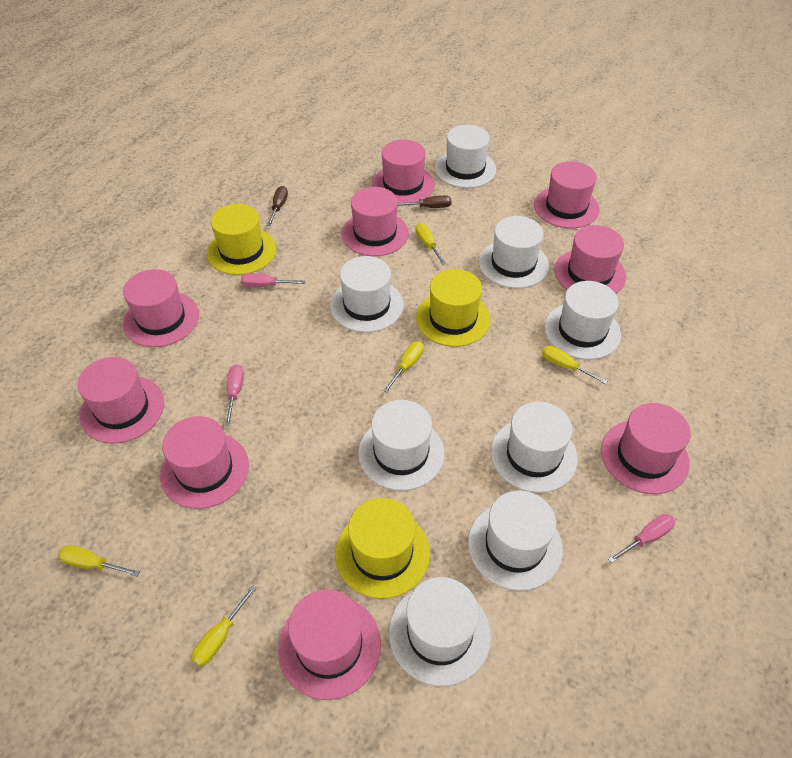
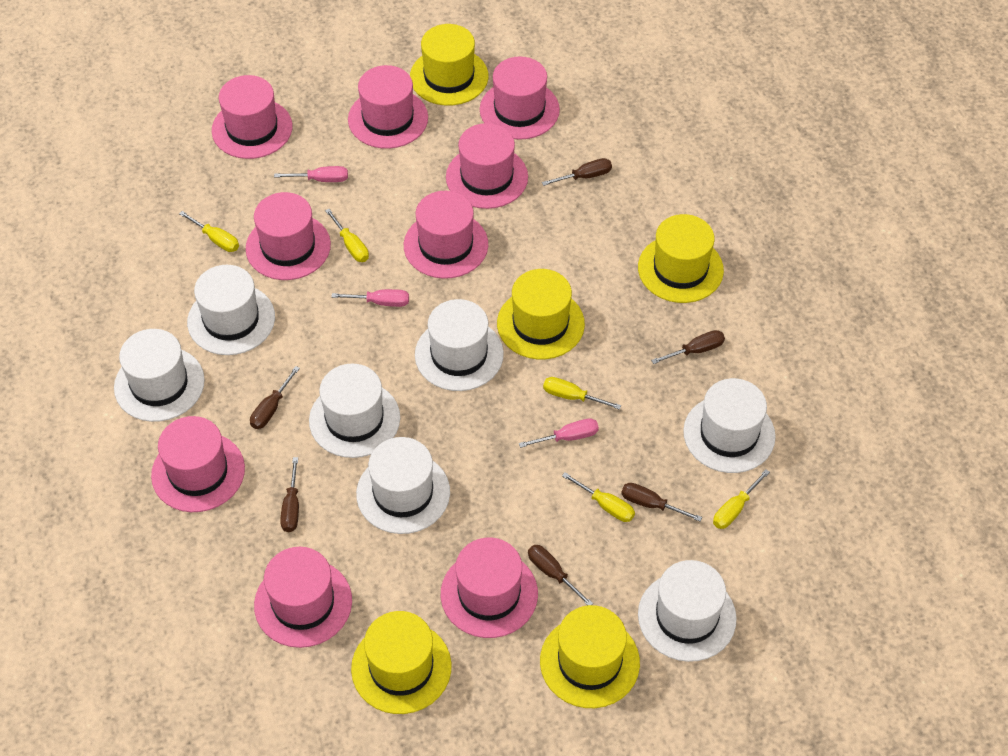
brown screwdriver: [267,186,288,226] [398,195,451,208] = 2 -> [250,366,300,429] [280,457,299,532] [528,545,593,605] [542,158,612,186] [621,483,702,522] [651,330,725,364] = 6
white hat: [330,256,404,333] [358,400,444,491] [389,577,491,686] [435,125,496,188] [468,490,563,591] [479,216,549,288] [491,402,578,493] [544,281,621,360] = 8 -> [114,329,205,422] [187,265,275,355] [309,364,400,458] [356,437,450,534] [415,299,504,391] [638,560,737,662] [683,378,776,473] = 7
yellow hat: [207,204,276,275] [335,498,430,599] [416,269,491,347] = 3 -> [351,611,452,714] [410,24,488,106] [497,269,585,360] [540,605,640,708] [638,214,724,303] = 5

